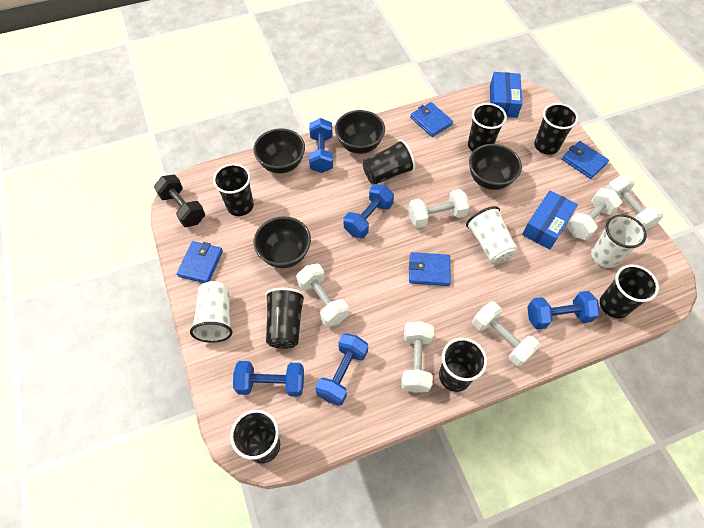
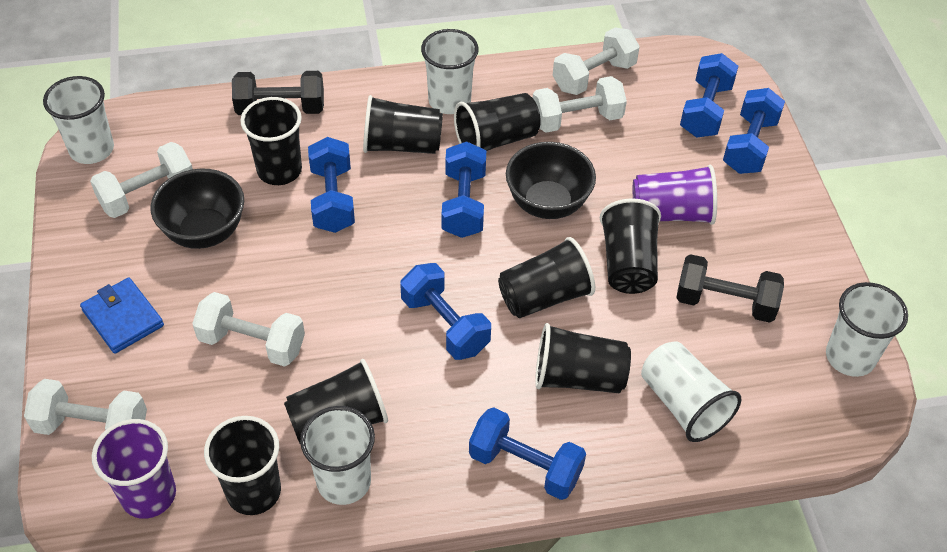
black bowl: [254,128,305,173] [254,216,311,268] [335,110,385,154] [469,144,522,190] = 4 -> [151,168,244,249] [506,142,596,219] = 2
black dumbbell: [154,175,205,227] = 1 -> [232,71,324,115] [676,254,784,323] = 2
blue box: [490,72,522,118] [522,190,578,250] = 2 -> none = 0
blue dumbbell: [233,361,304,397] [309,118,333,173] [315,333,368,406] [344,184,394,238] [527,291,600,330] = 5 -> [308,137,355,233] [400,263,491,360] [442,141,486,238] [469,407,586,500] [680,53,738,138] [723,88,785,174] = 6
blue wallet: [177,241,223,283] [409,252,451,286] [410,102,453,137] [562,141,609,179] = 4 -> [80,277,164,354] = 1
purple cup: none = 0 -> [92,419,176,519] [633,165,717,225] = 2
white cup: [190,281,232,343] [466,206,518,263] [591,214,647,268] = 3 -> [43,76,114,164] [300,406,375,505] [421,29,479,114] [641,341,741,442] [826,282,908,377] = 5
white dumbbell: [296,264,349,327] [401,321,434,393] [408,189,470,228] [472,302,540,366] [567,188,622,240] [606,175,664,230] = 6 -> [24,379,147,435] [90,142,193,218] [192,292,305,367] [533,76,627,133] [553,27,640,95] = 5

